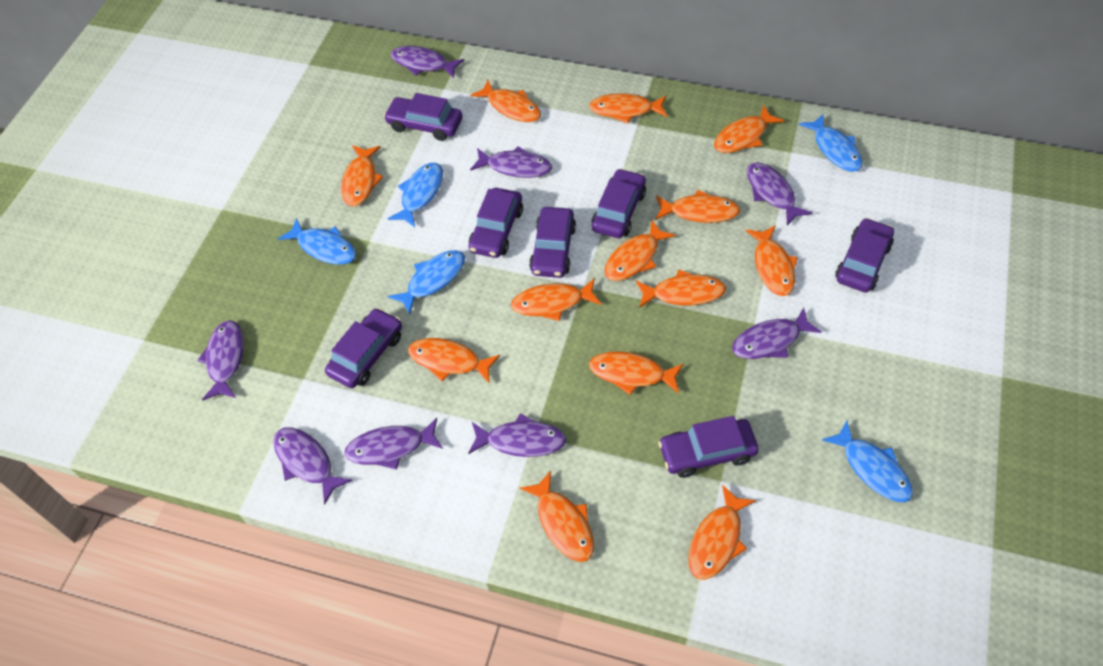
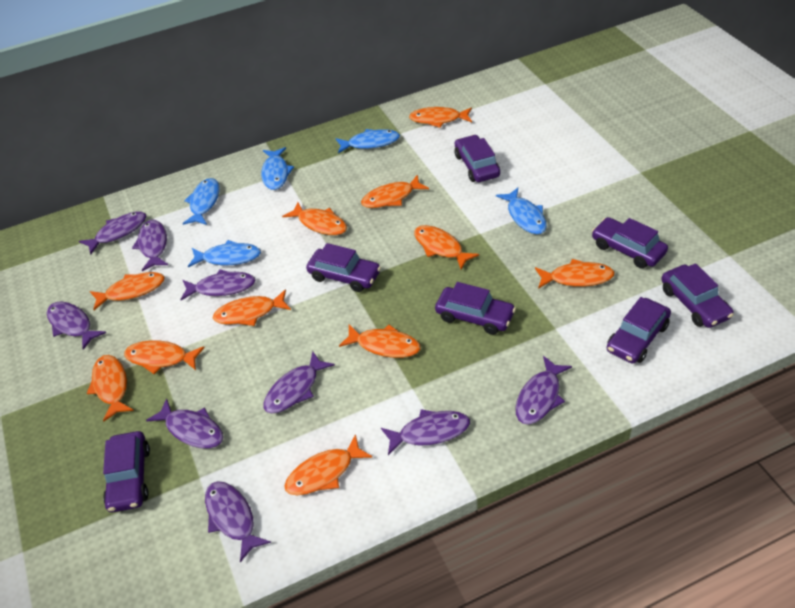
orange fish: [341,145,383,206] [408,338,500,384] [470,80,541,122] [511,279,601,321] [520,470,594,562] [589,93,667,123] [589,351,684,395] [604,220,676,281] [636,270,726,308] [655,190,740,223] [688,484,756,580] [714,105,784,153] [745,225,798,296] = 13 -> [87,355,134,422] [90,272,165,310] [124,340,205,374] [213,290,291,326] [282,202,347,235] [284,434,373,495] [339,325,421,358] [361,174,429,208] [409,107,472,128] [414,225,479,269] [535,259,615,289] = 11
purple fish: [197,320,244,400] [273,427,353,505] [344,418,443,470] [391,46,464,78] [468,413,566,457] [470,146,552,178] [732,308,822,359] [747,162,812,226] = 8 -> [47,301,106,350] [79,211,146,255] [132,220,168,271] [146,398,223,449] [180,269,255,300] [205,481,271,562] [263,351,335,413] [381,409,470,455] [515,356,572,424] = 9

